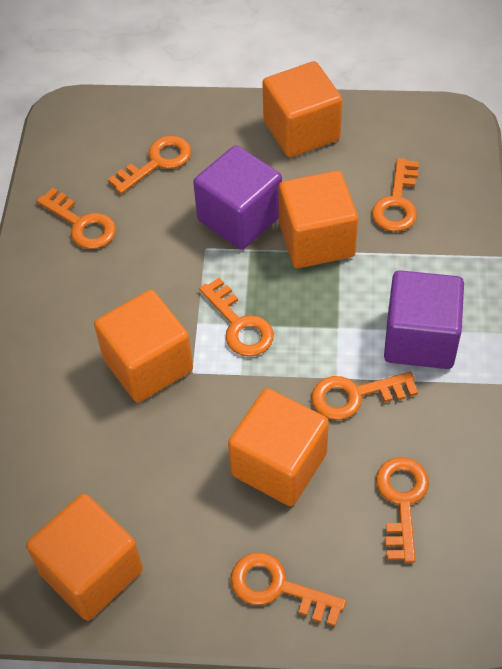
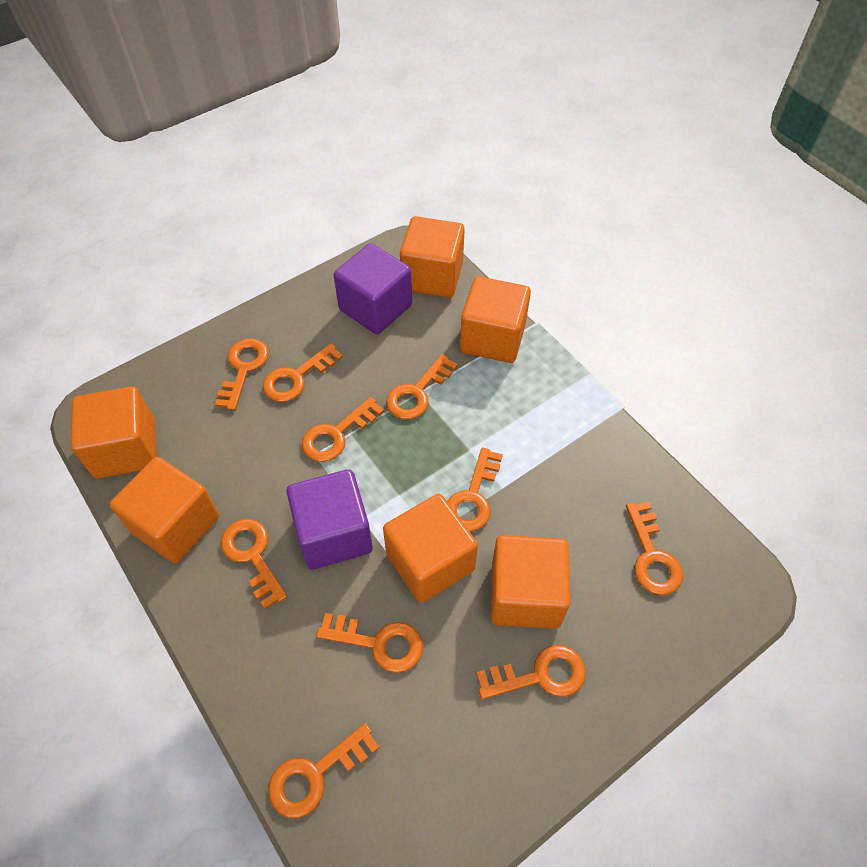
orange cube: [26,494,143,621] [94,290,193,402] [228,388,329,506] [262,61,342,157] [278,171,358,268] = 5 -> [71,386,156,479] [110,457,219,563] [383,494,478,603] [400,216,465,298] [460,276,531,363] [491,535,570,629] = 6
orange key: [37,188,116,249] [108,136,191,194] [199,278,274,357] [231,552,346,626] [311,371,418,420] [372,158,419,232] [376,457,429,563] = 7 -> [215,339,269,410] [221,519,287,609] [263,343,343,402] [268,723,379,818] [302,397,384,462] [316,613,423,673] [386,354,458,420] [447,448,503,532] [476,645,586,699] [626,502,683,595] = 10

